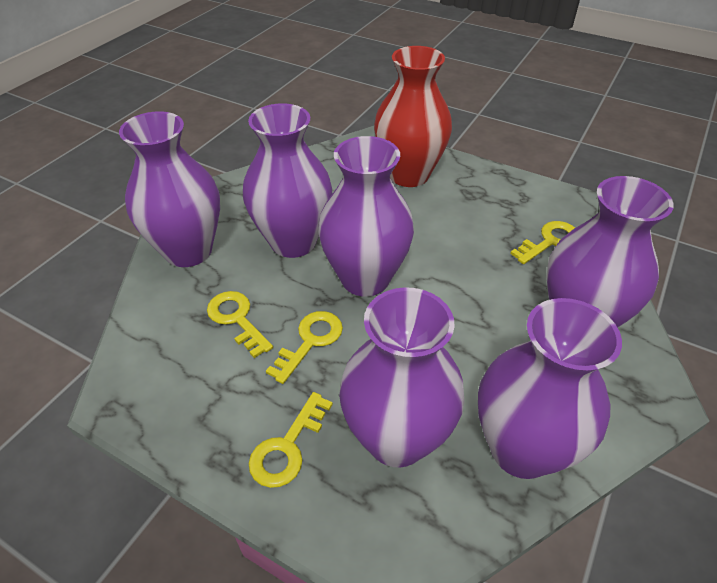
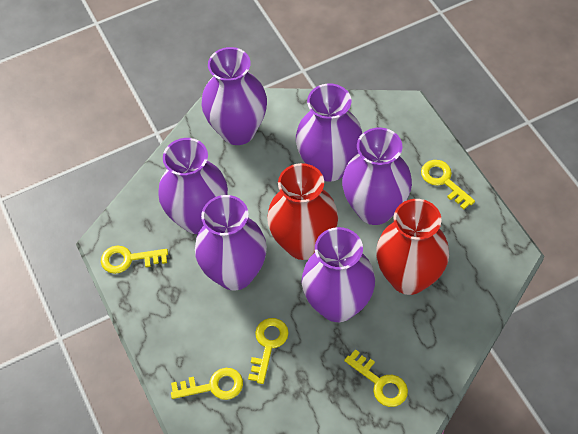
red vase: [374,46,452,187] = 1 -> [267,163,338,260] [376,199,449,295] = 2
yellow key: [207,291,273,358] [249,392,333,488] [266,311,343,384] [510,221,575,264] = 4 -> [101,246,168,274] [171,368,243,400] [248,318,289,384] [344,349,408,407] [421,160,475,210] = 5

